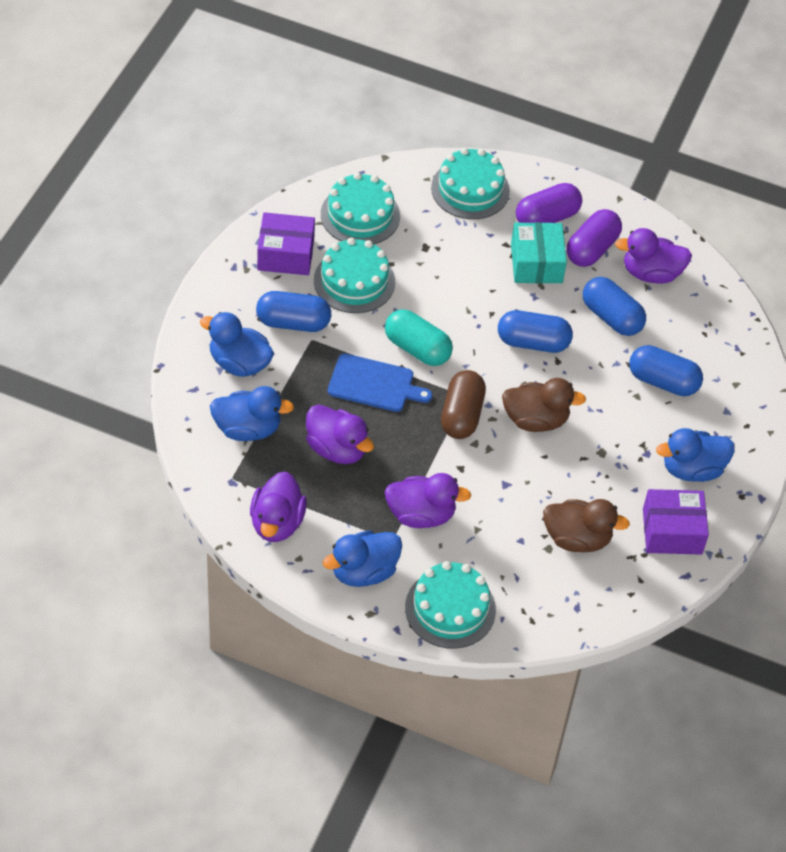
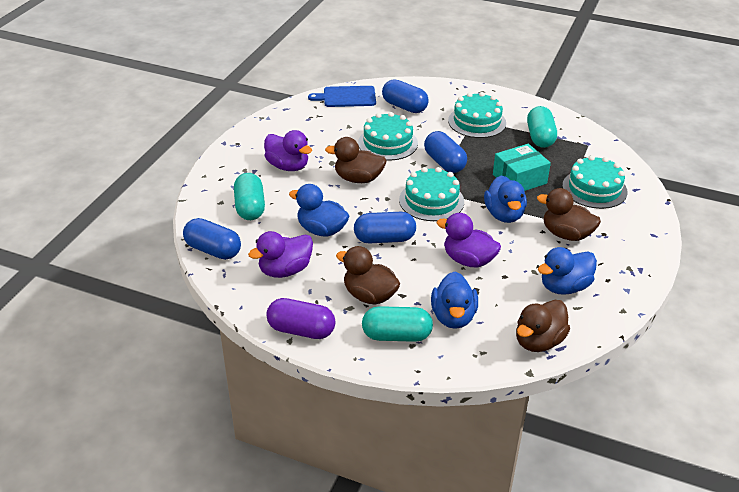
brown capsule: [441,370,486,439] = 1 -> none = 0
brown duck: [502,378,586,432] [543,499,630,552] = 2 -> [325,137,387,183] [336,246,400,305] [516,300,570,352] [537,188,601,241] = 4
purple box: [257,212,315,275] [643,489,709,555] = 2 -> none = 0
purple capsule: [516,183,582,223] [566,209,622,267] = 2 -> [266,298,335,339] = 1
purple duck: [250,471,307,542] [306,404,374,464] [385,473,471,528] [615,228,692,284] = 4 -> [248,231,313,278] [264,130,312,171] [437,213,501,268] = 3
turquoise capsule: [385,310,453,366] = 1 -> [234,173,265,220] [362,306,433,342] [527,106,557,148] = 3

